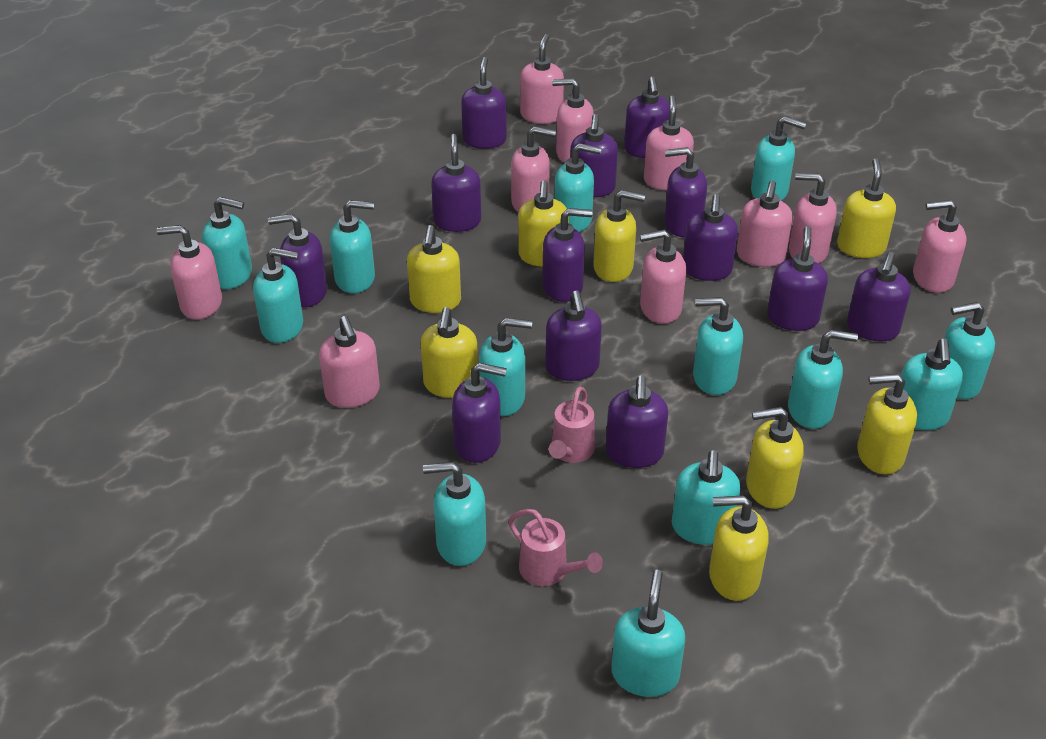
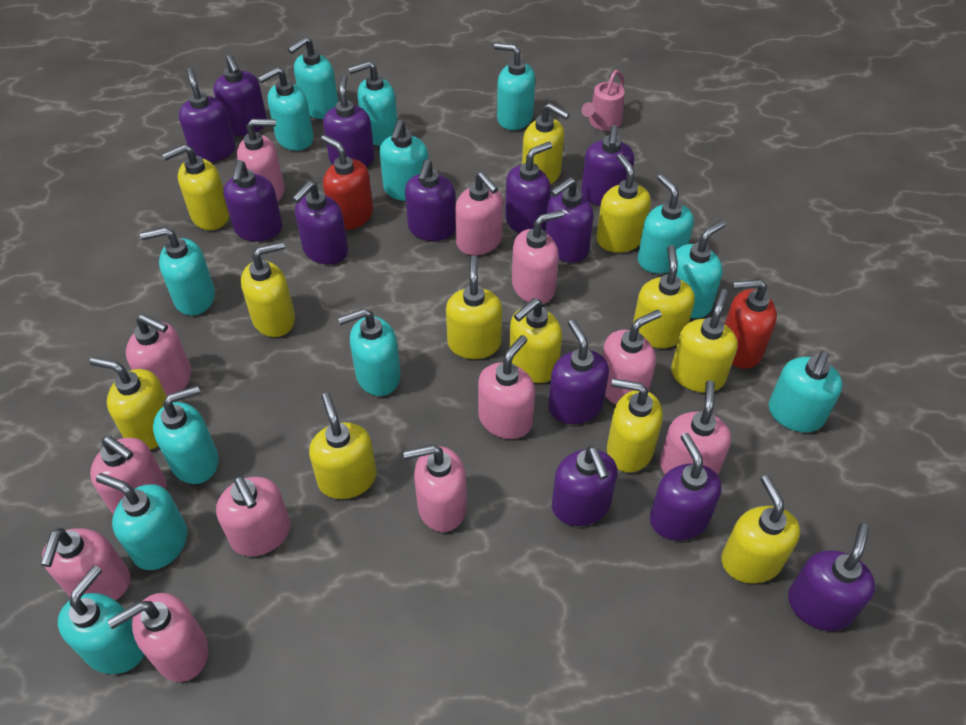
pink soap dispenser: [156,225,222,320] [319,316,380,408] [511,126,556,212] [520,34,564,124] [552,78,594,163] [640,230,686,324] [644,95,694,190] [737,180,793,267] [789,173,837,264] [913,200,967,293] = 10 -> [40,528,130,600] [90,436,166,514] [108,593,208,682] [126,314,191,396] [216,475,290,556] [237,119,284,202] [403,444,467,532] [455,172,503,256] [478,335,535,439] [512,210,564,304] [602,310,662,405] [660,380,731,475] = 12
pink watering can: [508,509,603,586] [549,387,595,463] = 2 -> [581,70,625,131] = 1
red soap dispenser: none = 0 -> [321,135,373,230] [725,279,777,369] = 2
yellow soap dispenser: [407,225,461,313] [421,307,478,398] [518,180,569,267] [594,190,645,282] [709,495,769,601] [746,407,804,509] [837,158,896,258] [857,373,917,475] = 8 -> [89,357,167,450] [162,144,229,230] [241,242,295,337] [309,393,377,499] [446,256,502,359] [509,298,562,383] [522,103,570,184] [596,153,651,253] [607,378,663,473] [633,245,695,348] [671,289,738,393] [721,475,800,584] = 12

